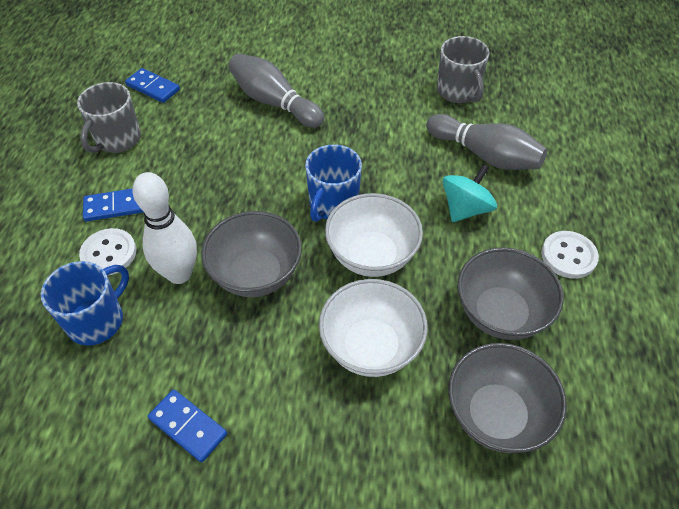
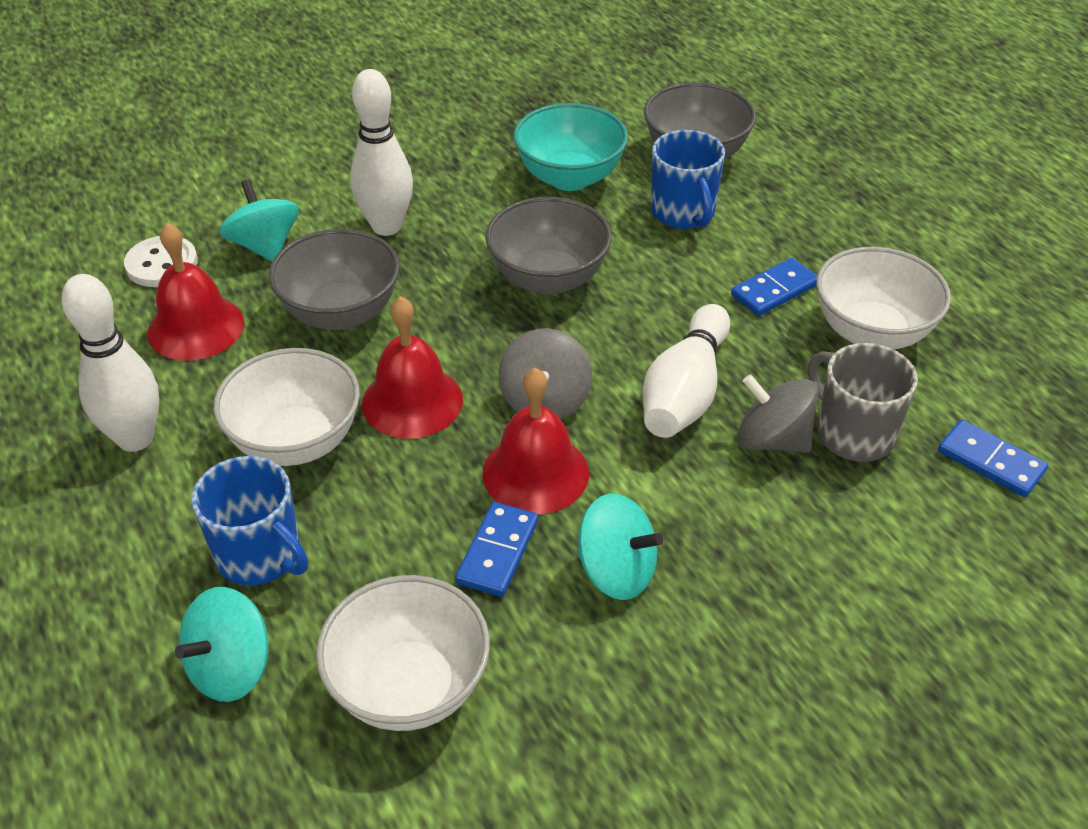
grey bowling pin: [228,53,324,128] [426,114,547,170] = 2 -> none = 0
grey mug: [77,82,141,153] [437,36,489,103] = 2 -> [808,343,918,462] = 1
grey spinning top: none = 0 -> [499,328,592,419] [738,374,819,453] = 2
red bell: none = 0 -> [147,223,244,361] [362,296,463,439] [482,368,589,514] = 3
turquoise bowl: none = 0 -> [513,103,628,191] = 1
turquoise spinning top: [442,164,497,222] = 1 -> [175,587,268,702] [219,179,299,262] [577,494,663,600] = 3
white bowl: [319,279,428,377] [325,193,423,277] = 2 -> [213,348,360,466] [316,575,490,731] [816,247,951,349] = 3
white bowling pin: [132,172,197,284] = 1 -> [62,274,159,452] [350,69,413,236] [643,304,730,438] = 3
white button: [79,228,136,276] [541,231,599,279] = 2 -> [124,236,198,287] = 1

